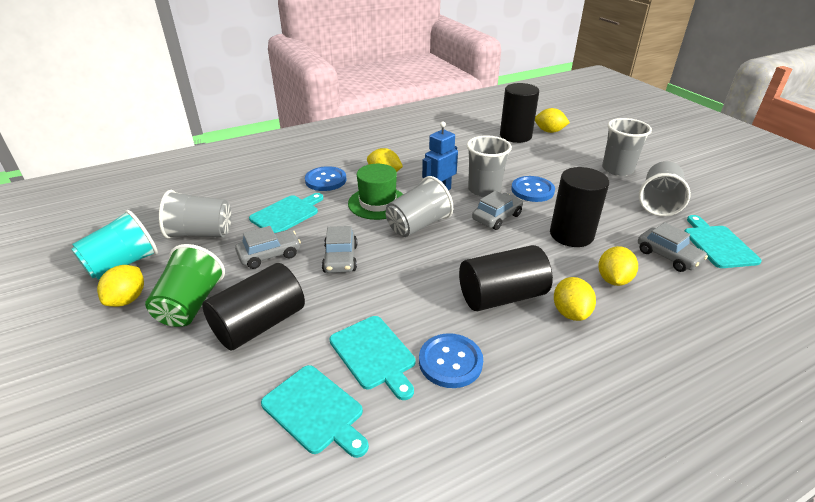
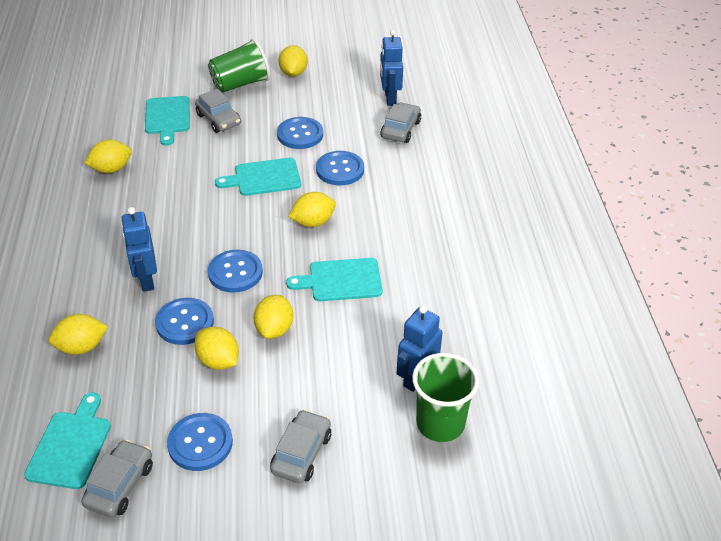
black cylinder: [202,263,305,350] [459,245,553,311] [500,83,539,143] [550,167,609,247] = 4 -> none = 0
blue button: [305,166,347,191] [419,333,483,388] [511,176,555,202] = 3 -> [155,298,214,345] [167,413,233,471] [208,250,263,293] [277,117,323,149] [316,151,364,185] = 5
blue robot: [422,121,458,190] = 1 -> [121,207,157,292] [380,30,403,106] [397,305,443,392] = 3
green cup: [145,244,225,327] = 1 -> [208,39,270,92] [412,353,479,442] = 2
green hat: [348,164,403,220] = 1 -> none = 0
grey cup: [159,190,231,239] [386,176,453,237] [467,135,512,197] [602,118,652,176] [639,161,691,217] = 5 -> none = 0
turquoise cup: [71,210,158,280] = 1 -> none = 0
yellow lemon: [97,265,144,307] [367,148,403,172] [535,108,570,133] [554,277,596,321] [598,246,638,286] = 5 -> [49,314,108,355] [84,140,132,173] [194,327,239,370] [253,295,293,339] [278,45,308,77] [288,192,336,227] = 6

